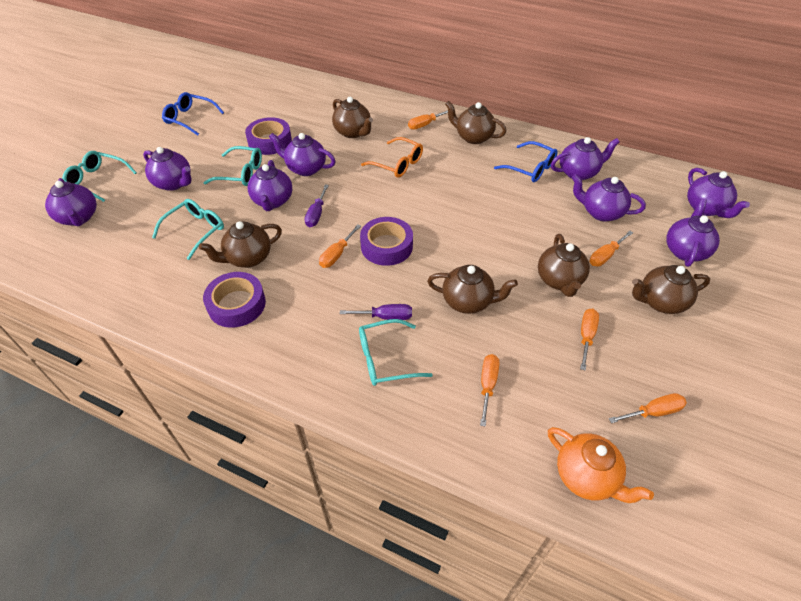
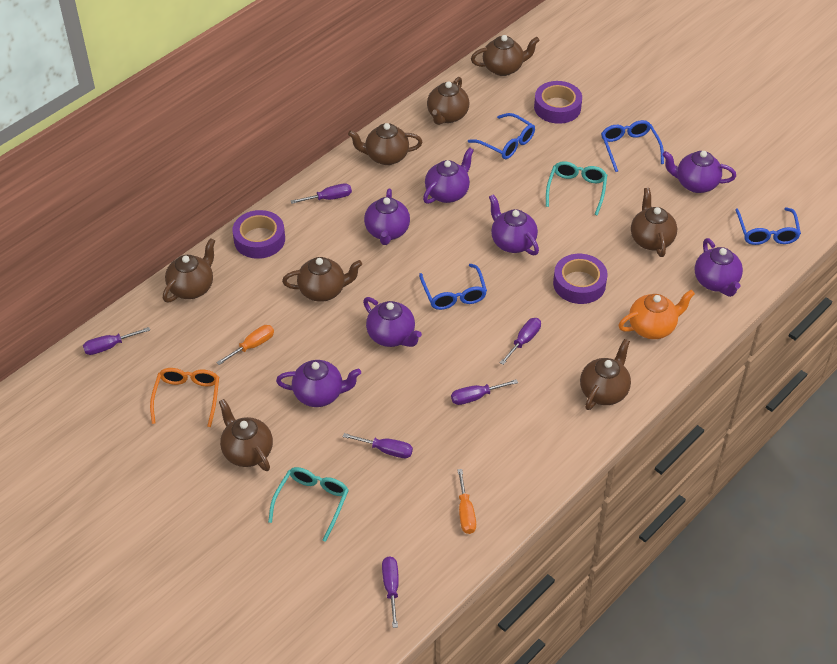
blue glasses: [162,92,224,136] [494,141,558,182] = 2 -> [419,264,487,310] [468,113,535,159] [601,120,664,172] [735,207,801,245] = 4
brown teapot: [199,221,282,268] [332,97,373,138] [427,265,518,314] [445,101,506,144] [538,234,590,297] [632,265,710,314] = 6 -> [163,238,215,302] [219,399,273,471] [282,257,362,302] [348,123,422,165] [427,77,469,125] [471,35,540,76] [580,339,631,410] [631,188,677,257] = 8
orange screwdriver: [319,225,361,268] [408,110,448,130] [480,354,499,427] [580,309,599,370] [590,231,633,267] [609,393,687,423] = 6 -> [216,325,274,365] [457,469,476,534] = 2
purple screwdriver: [304,184,329,227] [340,304,412,320] = 2 -> [83,327,150,355] [291,183,352,204] [343,433,413,458] [382,556,399,628] [451,379,518,405] [500,318,541,365] = 6
purple teapot: [45,178,97,226] [143,147,192,191] [248,160,292,211] [269,133,336,176] [551,137,620,180] [572,174,646,222] [666,199,720,267] [687,168,750,218] = 8 -> [276,360,361,407] [363,297,422,347] [364,188,410,245] [423,147,474,204] [489,194,539,255] [662,151,736,193] [695,238,743,297] = 7
turquoise glasses: [62,151,137,202] [152,199,224,260] [204,146,262,186] [359,319,433,386] = 4 -> [268,467,349,542] [546,161,607,215] = 2

